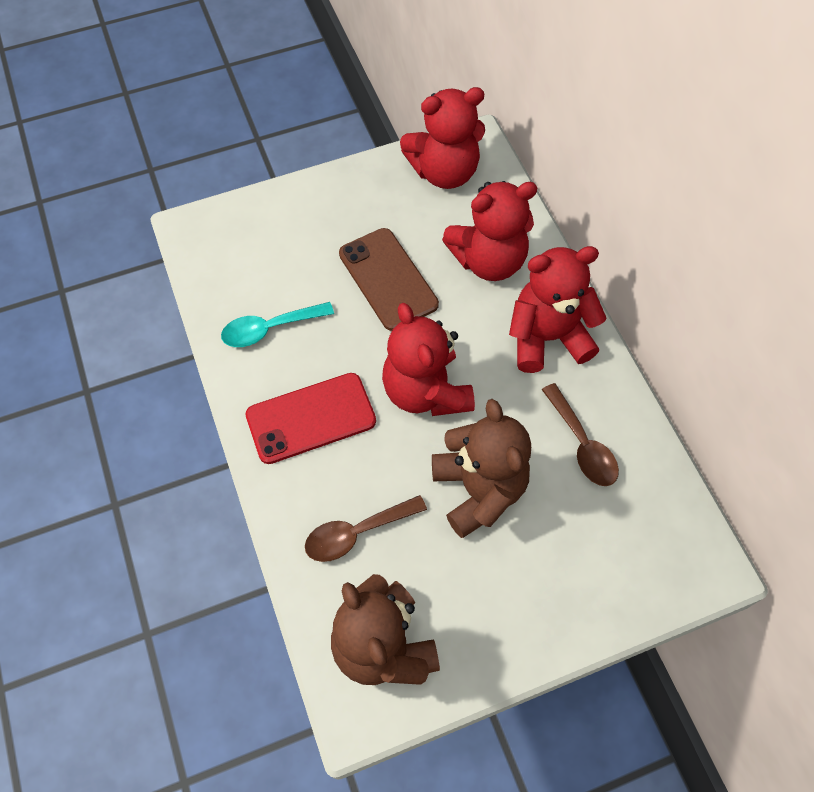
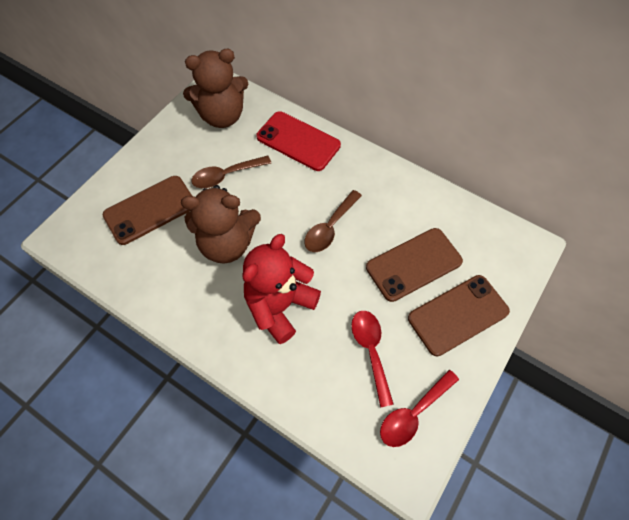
brown phone: [339,228,439,331] = 1 -> [103,176,192,245] [366,228,463,302] [408,275,510,356] = 3
red spoon: none = 0 -> [351,311,394,408] [380,370,459,447] = 2
red teddy bear: [382,303,475,416] [400,87,485,189] [442,181,538,281] [509,246,607,373] = 4 -> [243,234,321,344] = 1
turquoise spoon: [221,302,334,347] = 1 -> none = 0

